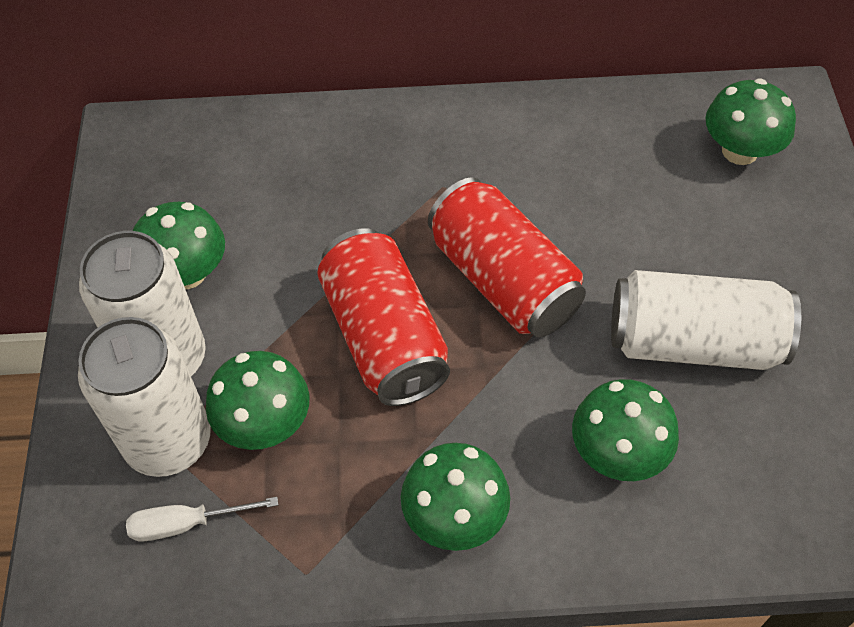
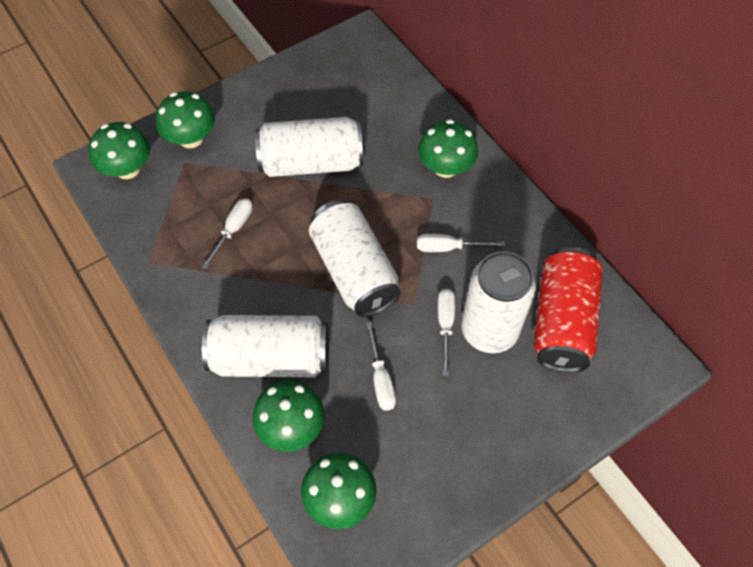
red can: [317,228,450,406] [428,177,586,337] = 2 -> [534,247,603,373] = 1
white can: [78,317,211,477] [79,231,206,376] [611,270,801,370] = 3 -> [202,315,329,377] [255,117,364,177] [309,200,401,317] [461,251,536,353] = 4
white screwdriver: [126,497,278,542] = 1 -> [202,198,253,269] [366,321,396,410] [417,234,505,252] [438,289,455,376] = 4

